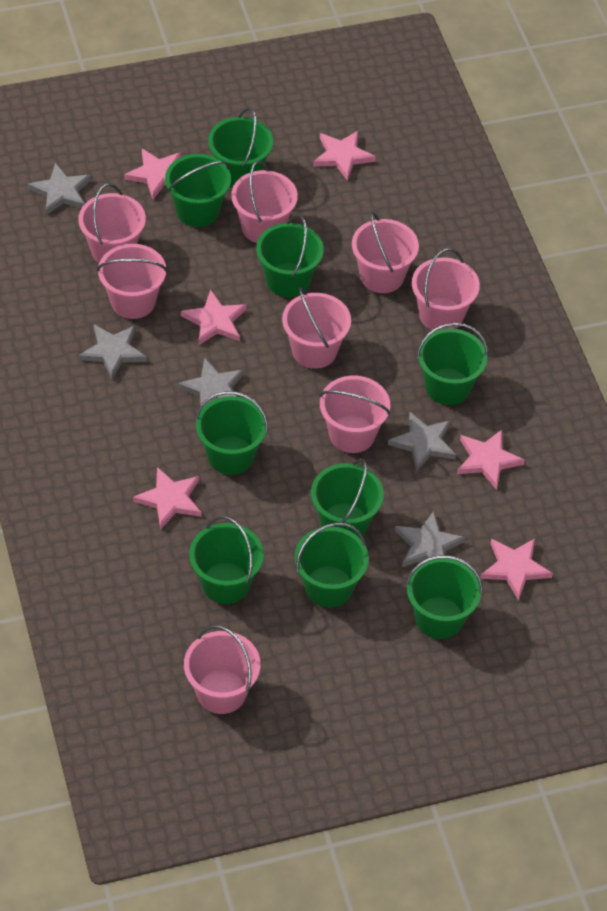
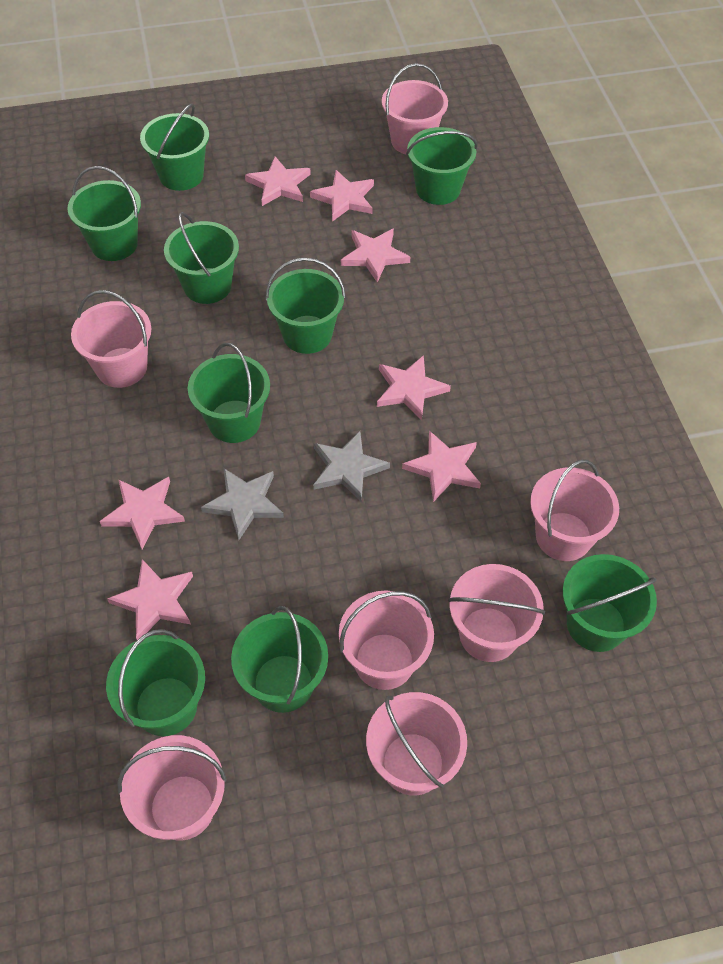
grey star: [27,162,91,215] [79,325,147,380] [178,358,244,407] [388,412,456,472] [395,511,466,567] = 5 -> [201,468,284,540] [313,431,390,502] = 2
pink bucket: [78,183,146,263] [97,244,168,319] [184,625,261,714] [231,161,298,243] [282,288,351,369] [319,376,391,453] [352,212,419,293] [412,248,480,331] = 8 -> [71,290,152,388] [117,735,227,841] [339,590,434,690] [366,692,467,796] [382,63,448,155] [448,564,545,662] [530,459,619,561] = 7
pink star: [124,149,181,199] [133,467,202,530] [181,289,247,345] [313,131,376,181] [457,430,525,490] [481,538,553,600] = 6 -> [100,477,185,549] [107,559,193,640] [245,156,311,206] [310,170,374,222] [341,228,410,283] [377,355,451,421] [402,431,481,502] = 7

